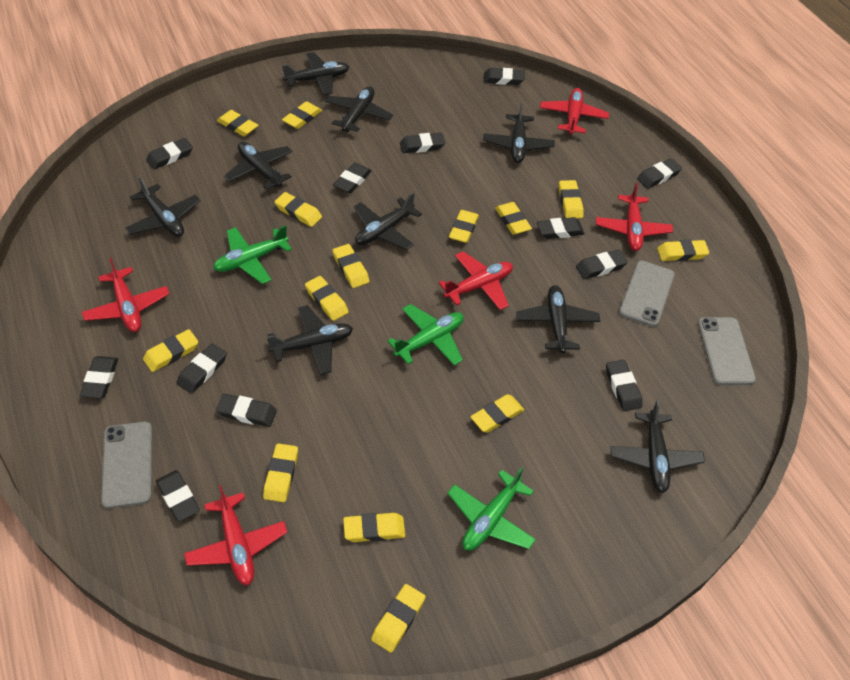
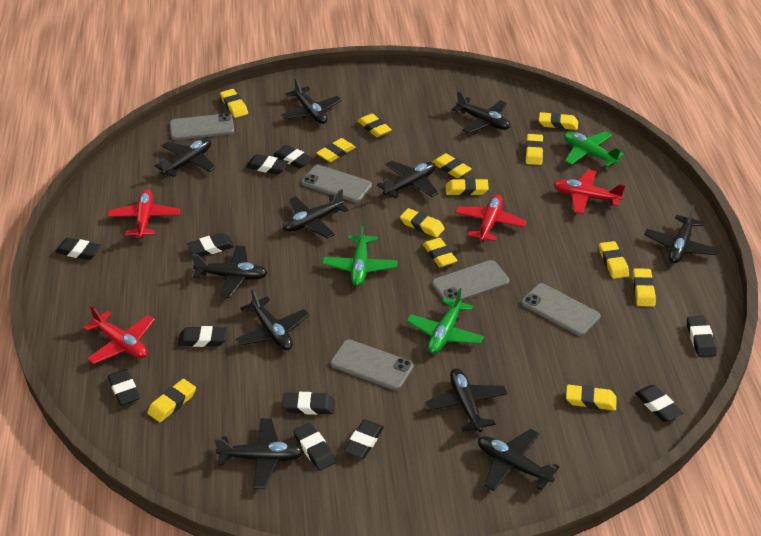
black eraser: [80,356,118,398] [146,138,193,169] [156,470,200,522] [177,343,227,393] [216,394,277,427] [333,163,371,193] [400,133,445,153] [483,68,525,85] [537,217,585,239] [576,250,628,279] [606,360,642,411] [637,158,682,189] = 12 -> [55,238,101,260] [108,369,140,405] [178,326,227,347] [187,233,235,256] [246,154,289,175] [273,145,313,168] [282,392,335,415] [293,423,336,471] [344,420,384,459] [635,385,683,422] [687,316,717,357] = 11
black plane: [125,176,200,237] [224,142,293,190] [266,305,353,375] [282,52,349,95] [325,87,393,132] [354,192,422,250] [483,102,555,163] [516,285,600,353] [610,400,705,493] = 9 -> [154,139,216,177] [192,246,268,298] [214,418,303,489] [235,288,309,350] [281,77,341,124] [283,189,348,238] [377,161,438,199] [424,368,507,432] [452,91,510,133] [478,429,560,491] [644,205,719,263] = 11
grey phone: [101,422,152,508] [619,261,675,327] [698,317,756,385] = 3 -> [170,113,234,140] [301,165,372,203] [330,339,414,390] [432,260,510,301] [521,283,600,336] = 5
red plane: [82,258,170,332] [184,485,288,585] [439,251,513,310] [540,88,609,135] [596,183,673,251] = 5 -> [83,305,155,364] [108,189,180,239] [455,194,527,242] [554,170,625,214] = 4
yellow eraser: [143,329,198,372] [217,110,258,136] [263,443,298,502] [274,192,322,227] [282,101,322,129] [305,276,349,321] [333,244,370,288] [343,513,405,542] [371,584,425,653] [449,210,479,243] [471,394,524,433] [495,202,532,235] [559,180,584,218] [657,240,709,261] = 14 -> [147,379,196,422] [220,89,248,118] [316,138,356,162] [358,113,392,137] [400,208,445,237] [423,238,458,267] [432,153,472,178] [446,178,489,196] [525,134,544,165] [539,112,578,130] [566,384,617,411] [599,241,629,279] [633,268,656,307] = 13

